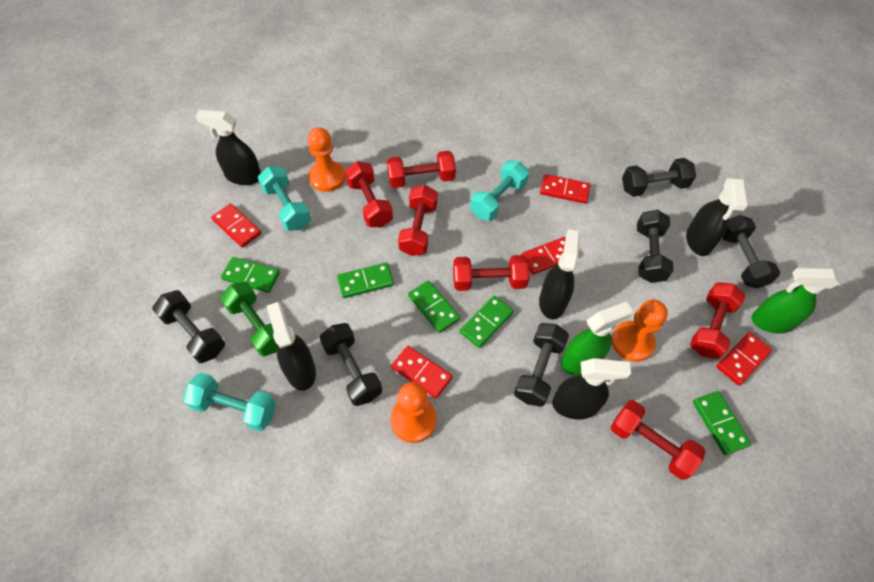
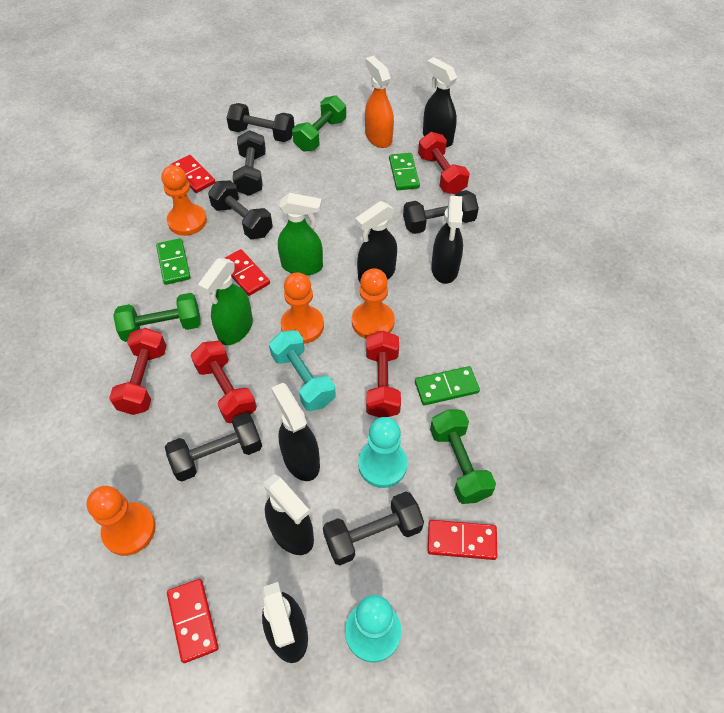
black spray bottle: [196,110,261,185] [267,302,316,391] [539,229,580,319] [552,358,631,419] [686,178,747,256] = 5 -> [262,582,308,663] [264,474,314,555] [271,383,320,481] [355,201,397,282] [423,57,457,147] [431,196,463,284] = 6
green domino: [221,257,280,293] [337,263,394,298] [408,280,460,333] [459,296,514,348] [693,391,751,455] = 5 -> [156,238,190,285] [389,153,420,190] [415,366,480,405] = 3
green dumbbell: [220,282,277,356] = 1 -> [113,293,201,342] [292,95,346,152] [430,409,496,504] = 3
orange pawn: [308,127,345,192] [391,382,436,443] [611,300,668,362] = 3 -> [87,486,156,556] [161,165,207,236] [281,272,324,344] [352,268,395,339] = 4
orange spray bottle: none = 0 -> [365,56,394,148] = 1
red domino: [211,204,261,247] [391,346,453,398] [521,237,566,275] [540,174,590,204] [716,332,772,386] = 5 -> [167,579,219,663] [171,155,215,193] [225,249,270,296] [428,520,497,560] = 4
red dumbbell: [345,162,393,227] [387,151,456,188] [398,185,438,256] [453,255,530,291] [611,400,705,480] [690,282,746,359] = 6 -> [109,328,167,415] [190,341,257,423] [366,331,401,417] [418,132,470,194] = 4
turquoise dumbbell: [183,373,276,431] [258,167,311,231] [470,161,529,221] = 3 -> [269,330,336,411] = 1
turquoise pawn: none = 0 -> [345,595,401,662] [358,417,407,488] = 2

